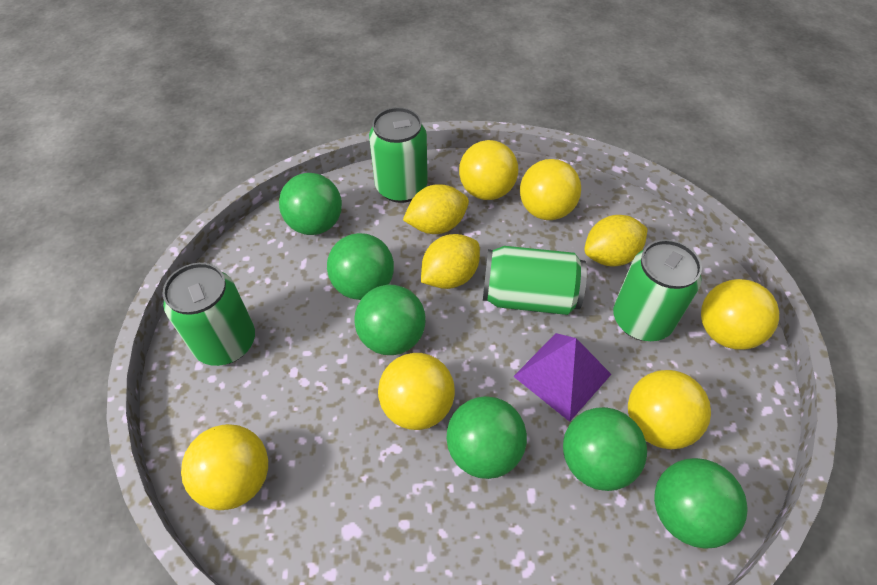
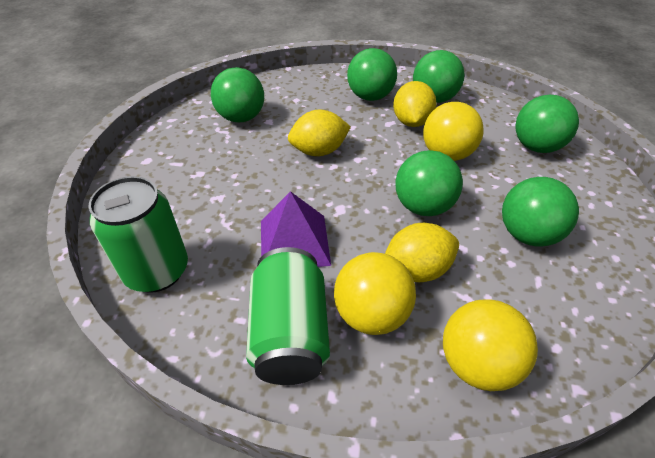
green can: [162,263,255,366] [369,107,428,203] [483,246,587,315] [613,239,702,341] = 4 -> [89,176,188,293] [246,247,330,385] = 2
yellow ball: [181,424,268,510] [378,353,455,430] [459,140,518,200] [520,159,581,220] [628,370,711,449] [701,279,779,350] = 6 -> [334,252,416,335] [423,102,484,161] [443,299,538,391] = 3

